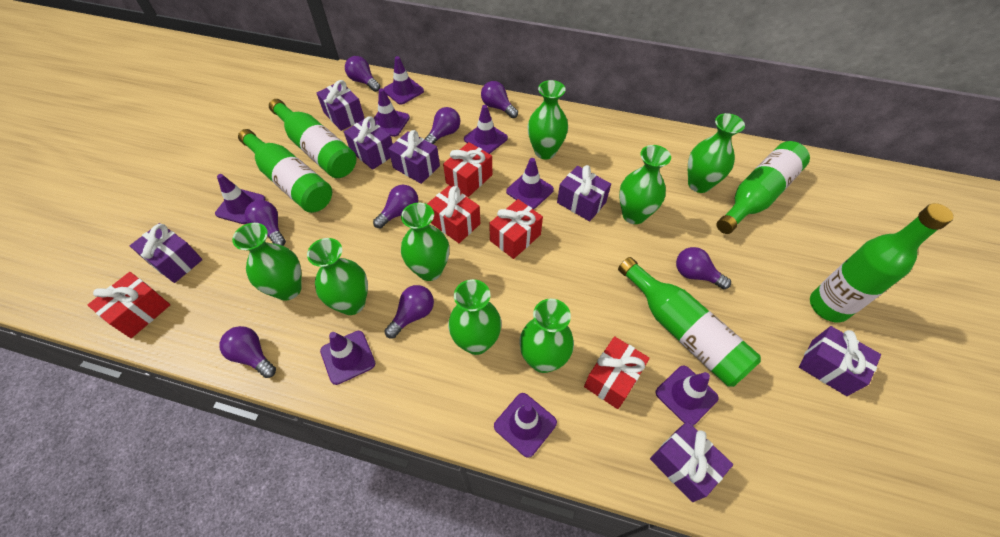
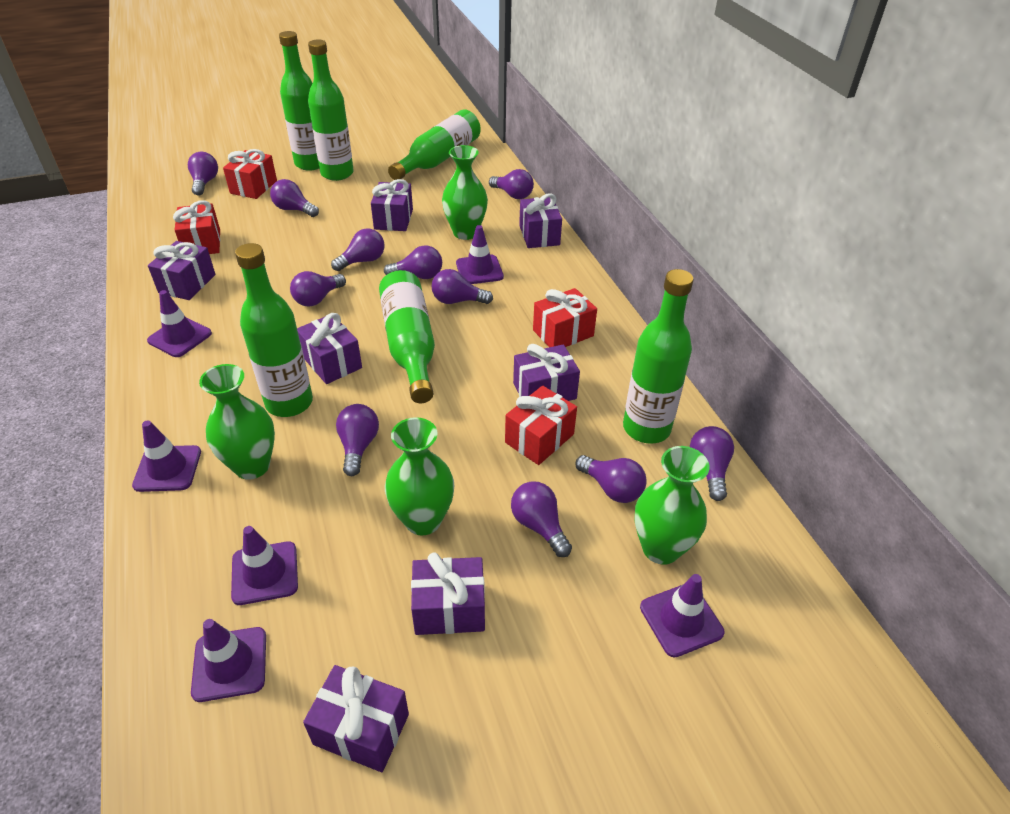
green bottle: [238,129,332,213] [269,99,357,178] [618,257,761,387] [716,141,810,234] [810,203,954,322] = 5 -> [235,243,313,417] [279,31,319,171] [308,39,354,181] [379,270,435,403] [388,109,481,180] [623,269,694,444] = 6
green vase: [232,223,302,301] [307,238,368,315] [401,203,449,281] [448,279,502,355] [519,299,574,373] [528,80,568,159] [619,145,671,224] [688,113,745,193] = 8 -> [199,364,275,480] [385,417,454,536] [442,145,488,240] [634,446,710,565] = 4
purple light bulb: [219,326,276,378] [244,200,286,246] [345,56,380,92] [373,185,418,228] [384,285,434,338] [425,107,460,145] [481,81,518,118] [676,247,731,289] = 8 -> [188,152,218,196] [270,179,319,217] [290,271,346,307] [331,228,385,271] [336,404,379,476] [384,245,442,279] [431,269,493,304] [489,169,534,199] [511,481,572,557] [576,455,647,503] [690,426,734,501] = 11
purple traffic cone: [215,174,265,224] [320,331,376,385] [374,88,410,137] [383,56,424,105] [464,105,508,154] [494,393,557,458] [506,158,554,209] [655,366,719,426] = 8 -> [132,420,201,492] [147,290,212,357] [191,619,266,702] [231,526,298,605] [456,225,504,284] [640,574,725,658] = 6
red gift: [88,272,170,338] [427,185,480,243] [443,142,492,197] [489,199,543,259] [584,336,650,409] = 5 -> [173,200,220,254] [223,149,277,199] [505,386,577,465] [533,288,597,347] = 4

